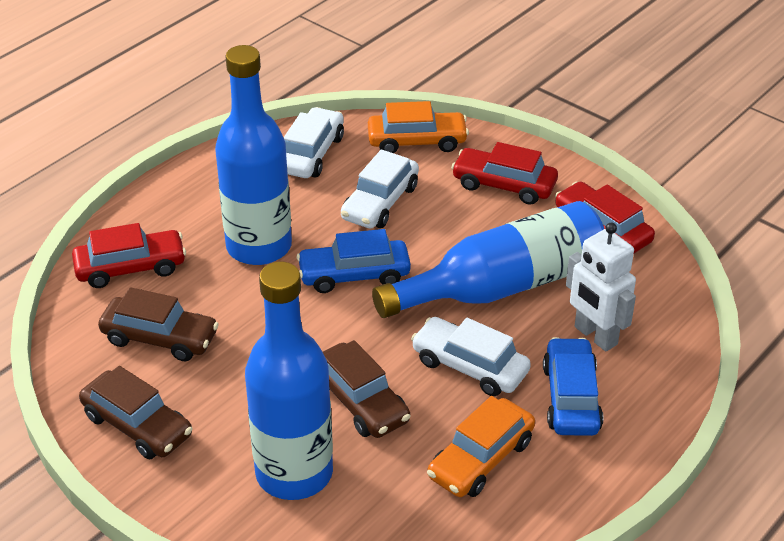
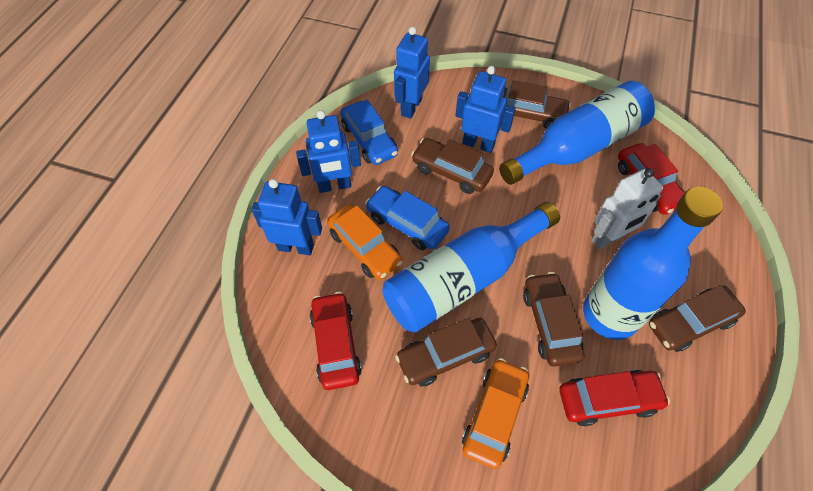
blue robot: none = 0 -> [252,179,322,255] [296,110,361,193] [394,26,430,119] [456,66,516,153] = 4
brown car: [79,366,193,459] [98,287,219,361] [323,340,411,438] = 3 -> [395,318,497,387] [411,138,494,194] [503,80,571,129] [523,272,584,367] [649,285,746,352] = 5
white car: [284,107,344,178] [341,150,419,228] [411,317,531,396] = 3 -> none = 0

